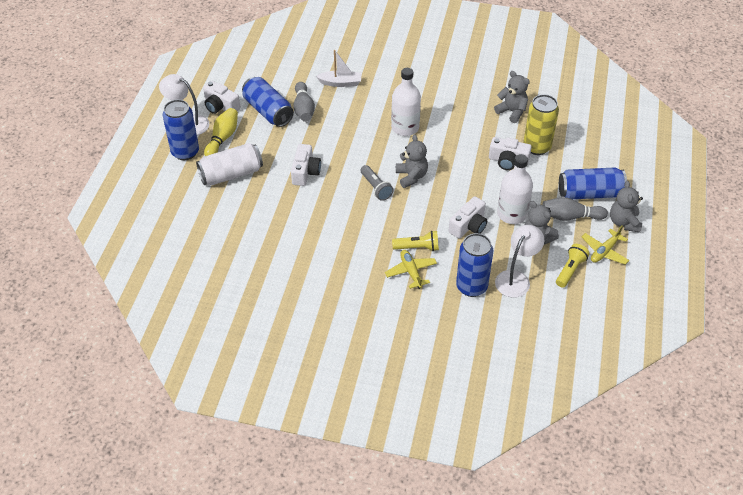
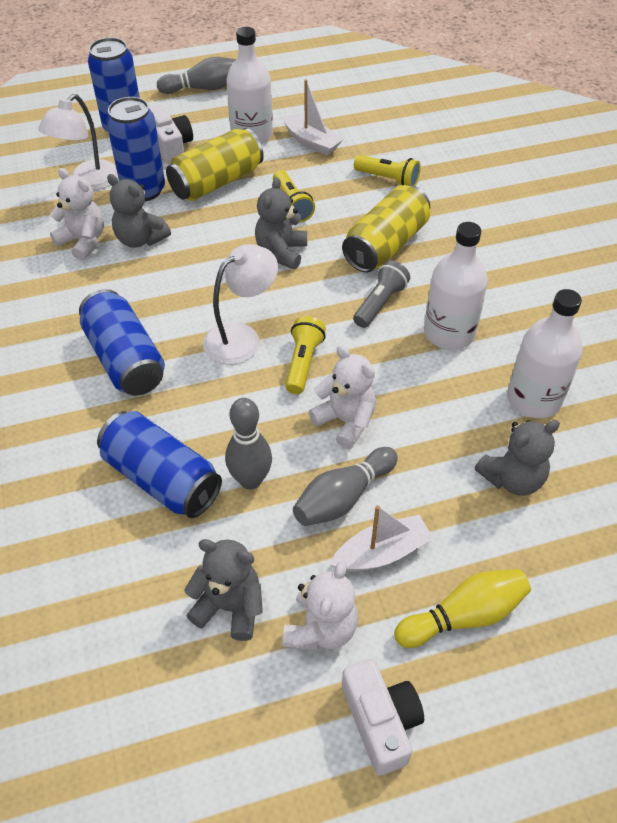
grey bowling pin: [293,82,315,122] [542,197,608,221] = 2 -> [157,57,236,94] [225,398,272,489] [293,447,398,526] = 3
white boat: [316,50,361,87] = 1 -> [283,79,343,155] [330,505,434,572] = 2
white bottle: [391,68,421,136] [497,154,533,224] = 2 -> [226,27,273,144] [424,222,488,350] [507,289,583,418] = 3
white camera: [203,81,240,114] [291,144,321,186] [449,196,487,239] [489,137,532,170] = 4 -> [149,105,193,164] [342,659,424,776] = 2
white can: [196,143,263,185] = 1 -> none = 0
white teddy bear: none = 0 -> [50,168,104,261] [283,561,358,651] [309,345,376,449] = 3
yellow can: [523,94,559,155] = 1 -> [166,128,264,201] [342,185,430,272] = 2
yellow flashlight: [392,230,439,251] [556,244,590,288] = 2 -> [273,170,315,223] [285,316,326,394] [354,155,421,186] = 3
yellow plane: [385,250,437,289] [582,226,629,265] = 2 -> none = 0

